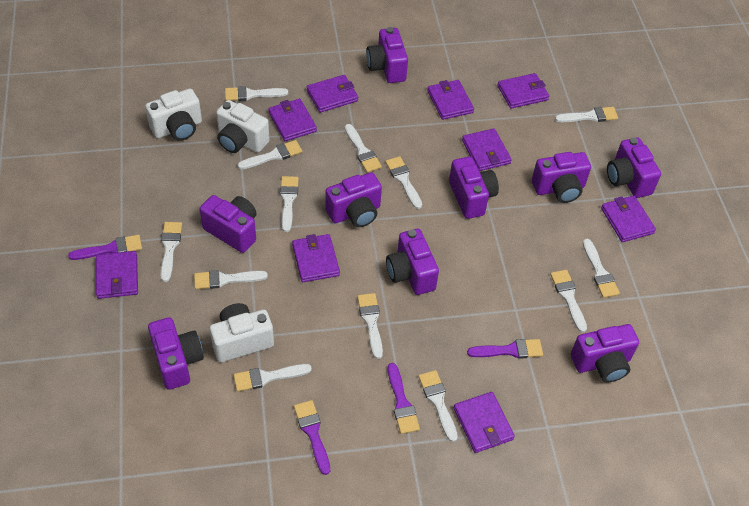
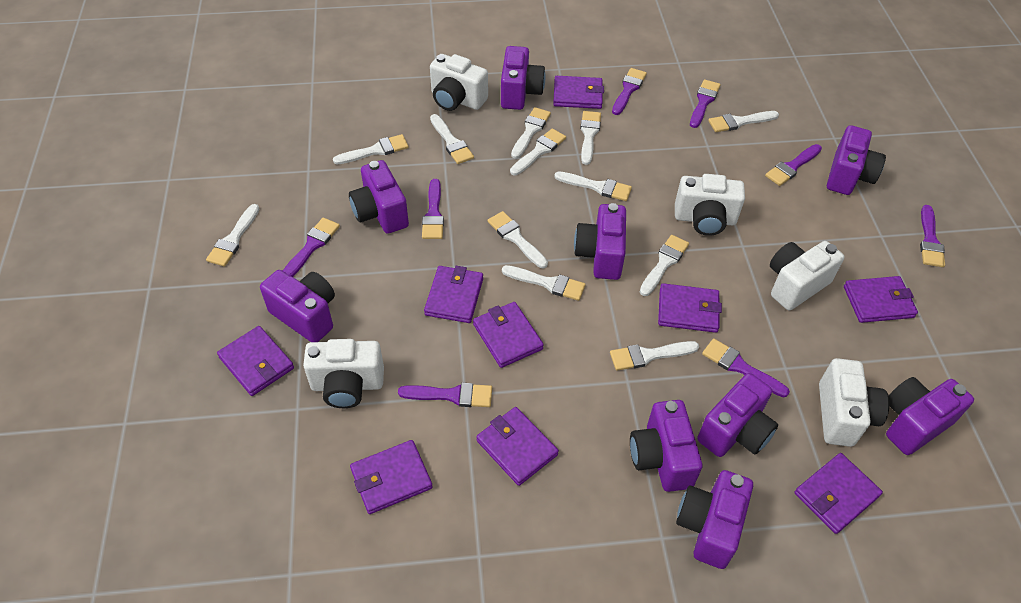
purple brush: [68,235,142,260] [294,400,330,475] [388,363,420,434] [467,339,543,359] = 4 -> [283,218,340,277] [398,383,492,407] [422,179,444,239] [612,68,647,115] [690,79,720,128] [702,338,790,397] [765,144,822,186] [920,205,945,267] = 8
white brush: [160,222,182,282] [194,270,268,289] [225,86,288,101] [233,364,312,392] [238,140,302,170] [280,176,299,232] [345,124,382,173] [357,293,383,359] [385,156,422,209] [418,370,458,442] [550,270,587,333] [555,107,618,122] [583,239,620,298] = 13 -> [206,204,259,267] [333,134,409,164] [430,114,474,164] [487,211,548,268] [502,265,586,301] [510,128,566,176] [511,107,551,159] [554,171,632,201] [580,111,601,165] [610,341,699,371] [640,235,689,296] [708,111,779,132] = 12
white camera: [145,89,202,141] [210,303,274,362] [216,100,270,153] = 3 -> [303,339,384,408] [430,54,488,111] [675,174,745,236] [770,241,844,311] [819,358,889,447] = 5

